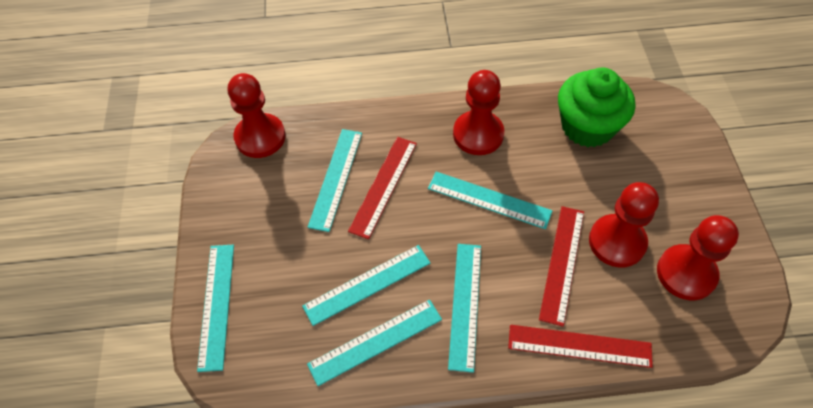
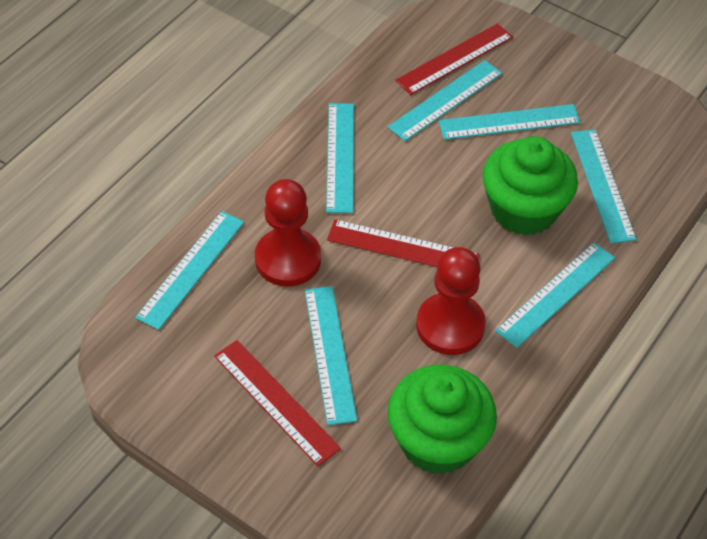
green cupcake: [558,67,635,147] = 1 -> [388,365,497,475] [483,136,578,236] = 2
red pawn: [228,73,286,158] [453,70,504,155] [589,182,659,267] [657,215,739,300] = 4 -> [255,179,321,287] [416,247,486,355] = 2
turquoise ruler: [197,245,234,372] [302,245,430,326] [307,300,442,386] [308,129,362,232] [428,172,552,229] [448,244,481,373] = 6 -> [135,211,244,330] [305,286,357,425] [326,103,354,213] [388,60,502,141] [439,104,580,140] [495,242,615,348] [571,129,637,243] = 7

